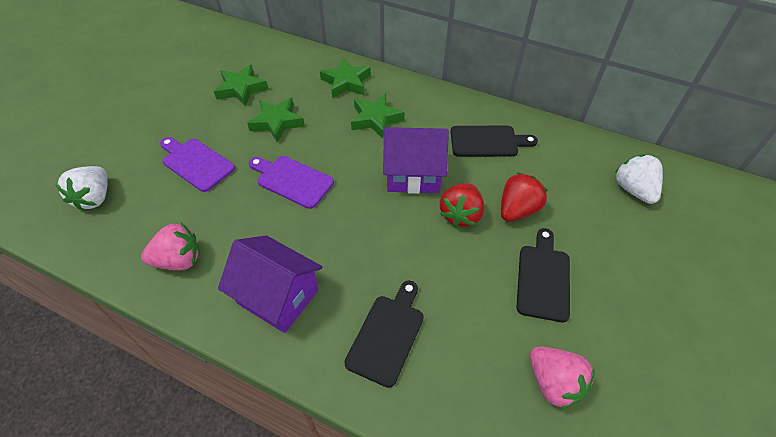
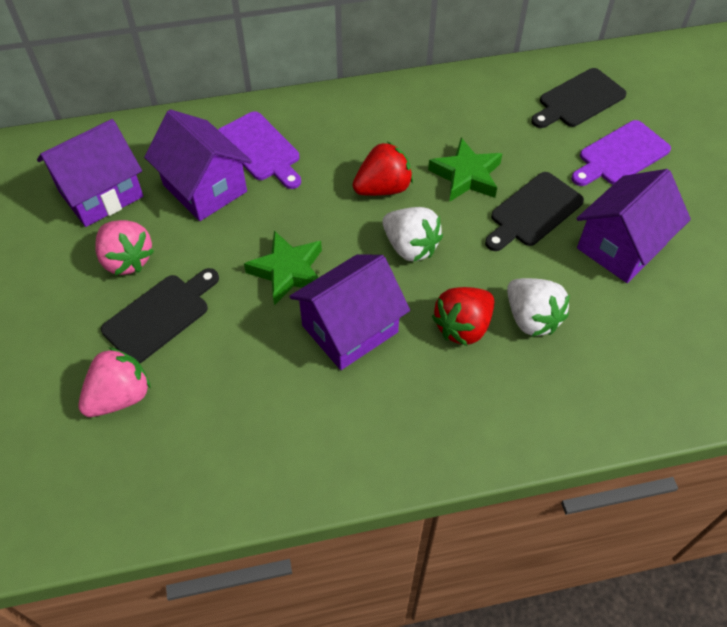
green star: [214,65,268,106] [247,98,305,143] [320,58,371,98] [351,93,405,138] = 4 -> [244,231,322,305] [428,138,502,202] = 2
purple house: [218,235,322,333] [383,127,449,194] = 2 -> [37,119,143,227] [144,109,252,221] [289,254,410,370] [576,169,691,283] = 4

